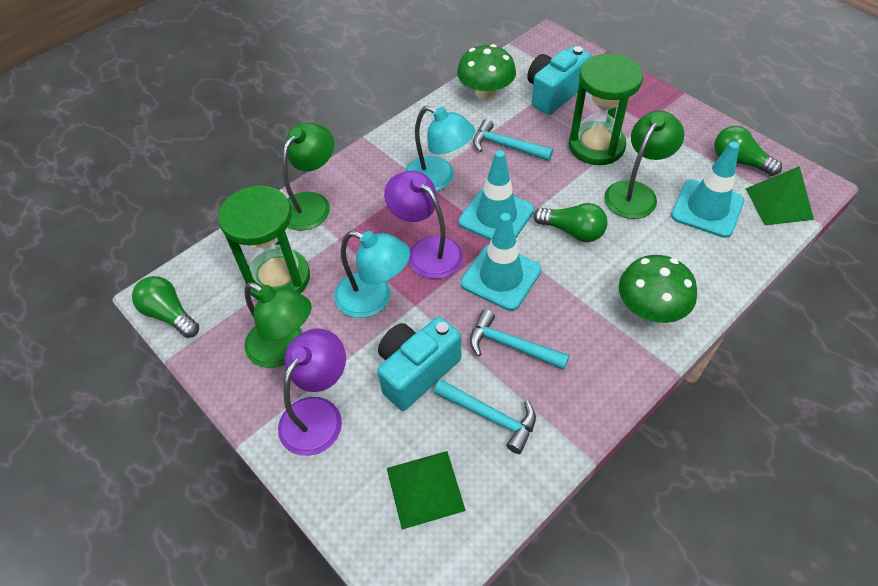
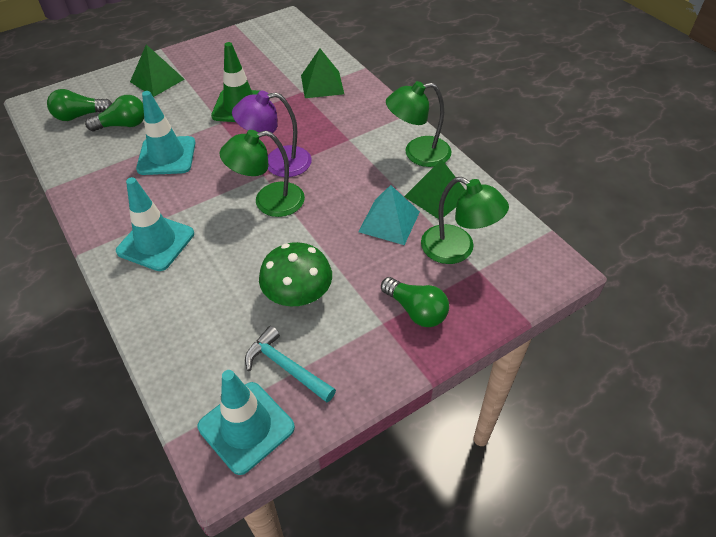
green hourglass: [218,185,310,300] [569,54,643,165] = 2 -> none = 0
green mushroom: [457,44,516,100] [619,255,697,323] = 2 -> [259,242,332,306] = 1
green pyramid: [387,451,466,530] [745,166,814,225] = 2 -> [130,44,185,97] [301,49,344,98] [404,159,465,219] = 3
green traffic cone: none = 0 -> [211,42,259,122] = 1
purple lamp: [278,328,346,456] [384,171,463,279] = 2 -> [232,91,312,177] = 1
turquoise camera: [377,317,461,411] [527,46,591,115] = 2 -> none = 0
turquoise hammer: [434,379,536,454] [470,309,569,370] [473,119,553,161] = 3 -> [245,326,336,402] = 1
turquoise lamp: [334,231,410,318] [405,106,475,191] = 2 -> none = 0
turquoise pyramid: none = 0 -> [358,185,420,245] = 1

